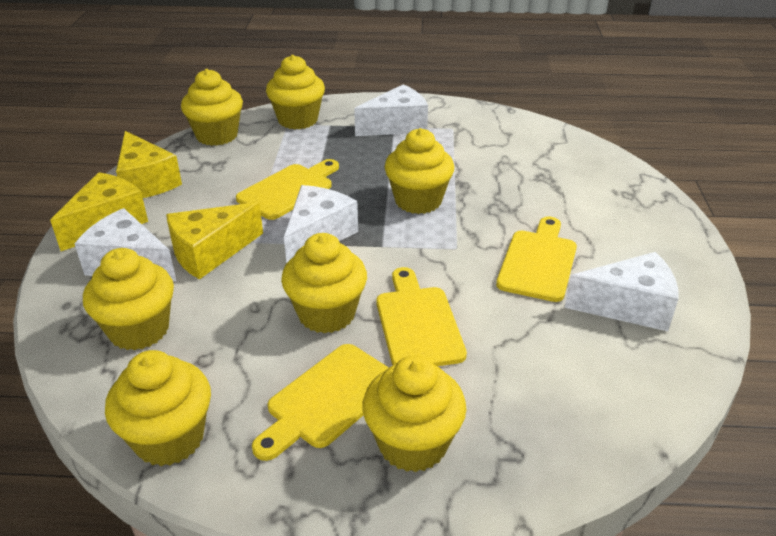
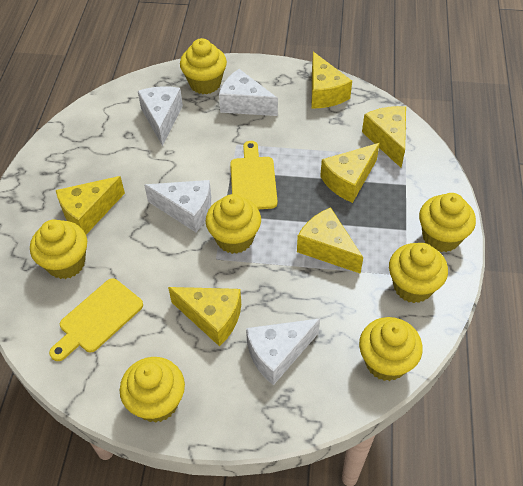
yellow cheese: [50,172,148,251] [116,131,182,198] [166,202,263,280] = 3 -> [56,176,125,234] [168,287,241,347] [297,207,363,274] [312,52,352,108] [320,143,380,203] [362,106,406,168] = 6
yellow cutting board: [236,159,339,220] [252,344,389,461] [376,267,467,366] [496,216,577,302] = 4 -> [49,278,143,361] [230,141,278,209] = 2

